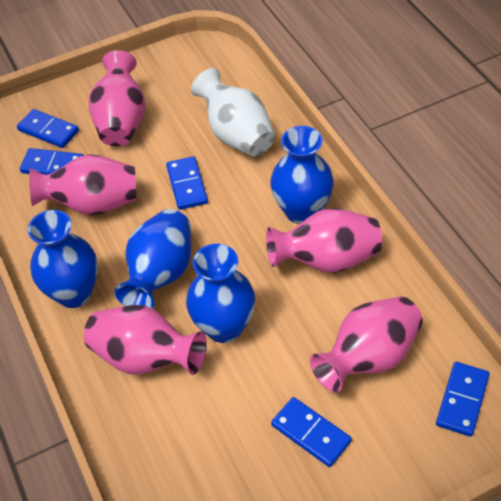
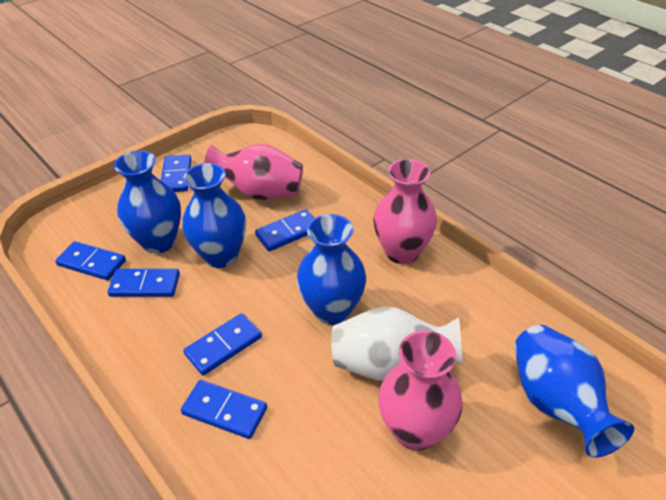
blue domino: [17,109,79,148] [20,148,84,174] [166,156,208,210] [271,397,352,467] [436,362,490,437] = 5 -> [55,241,126,280] [108,269,180,297] [161,155,191,192] [181,380,267,439] [183,313,262,376] [255,209,314,251] = 6
pink vase: [29,154,136,215] [84,305,207,375] [88,50,146,146] [266,208,382,273] [310,296,423,393] = 5 -> [204,144,303,200] [373,159,437,264] [378,330,463,451] = 3

